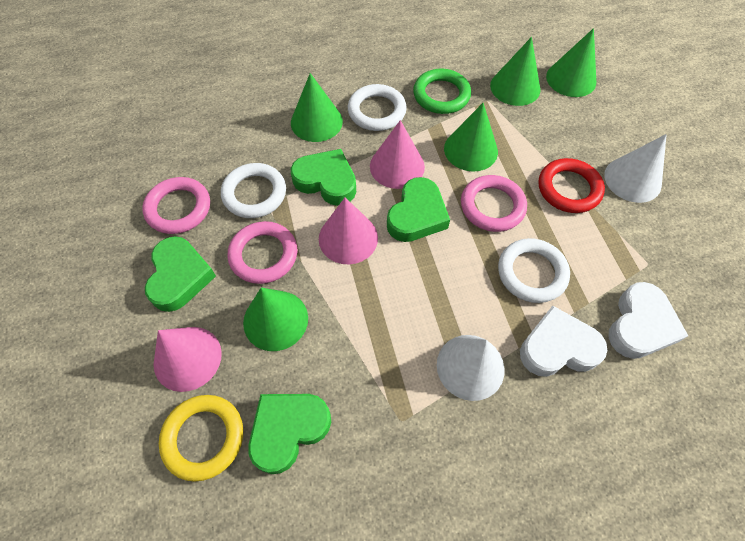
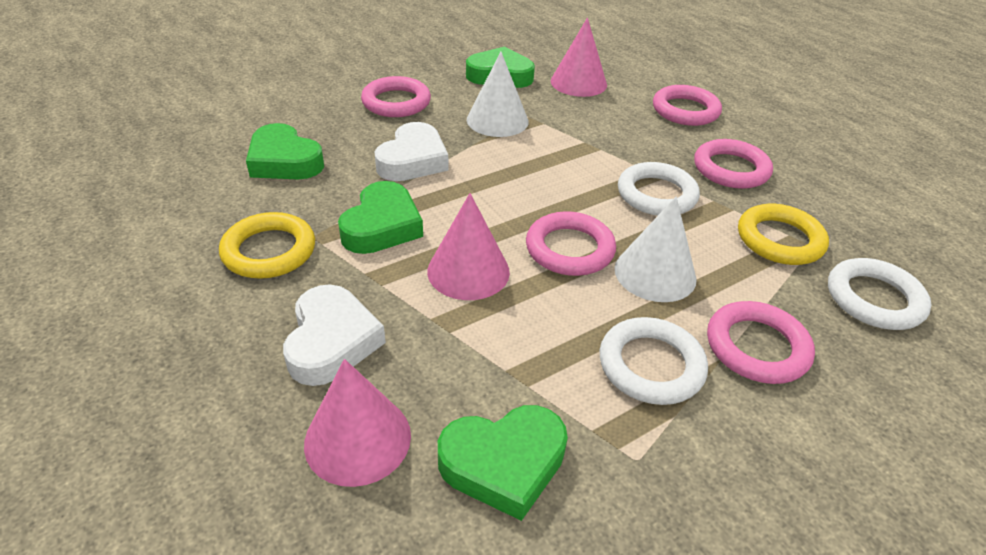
green cone: [243,288,308,351] [291,73,343,142] [444,103,498,172] [490,37,541,106] [546,28,596,97] = 5 -> none = 0
green ring: [413,69,471,114] = 1 -> none = 0
pink ring: [142,177,210,234] [227,221,297,284] [461,175,527,232] = 3 -> [361,76,431,117] [526,211,616,276] [653,85,722,126] [694,139,773,189] [707,301,815,384] = 5
red ring: [538,158,605,213] = 1 -> none = 0
yellow ring: [159,395,243,482] = 1 -> [219,212,315,279] [738,204,829,265] = 2

